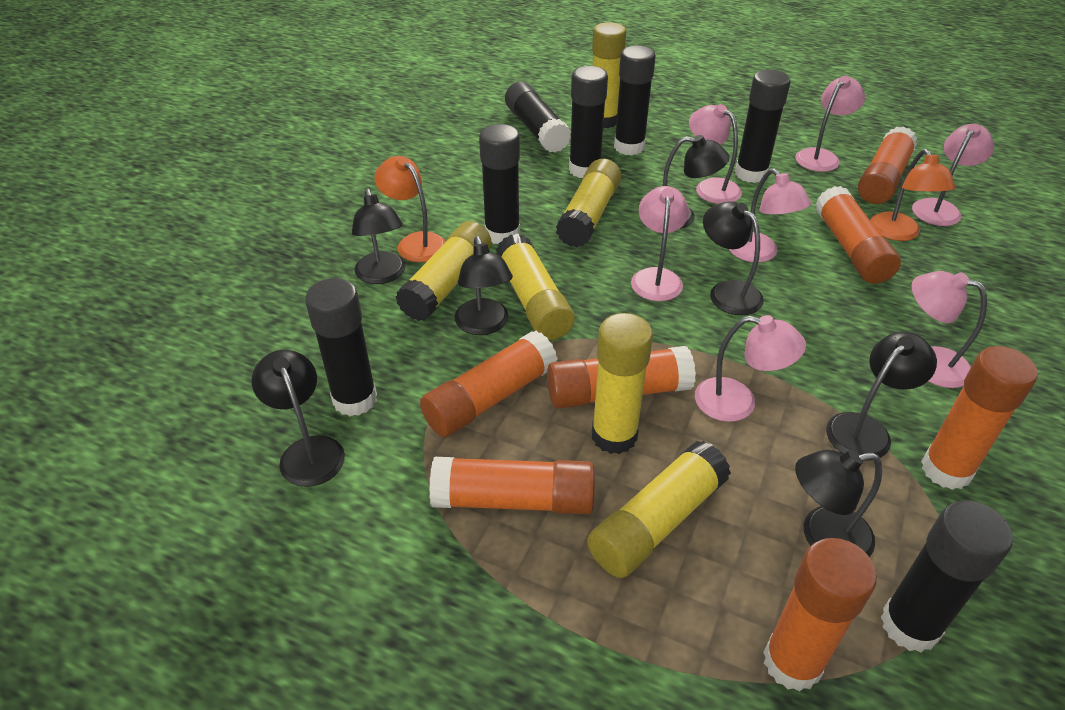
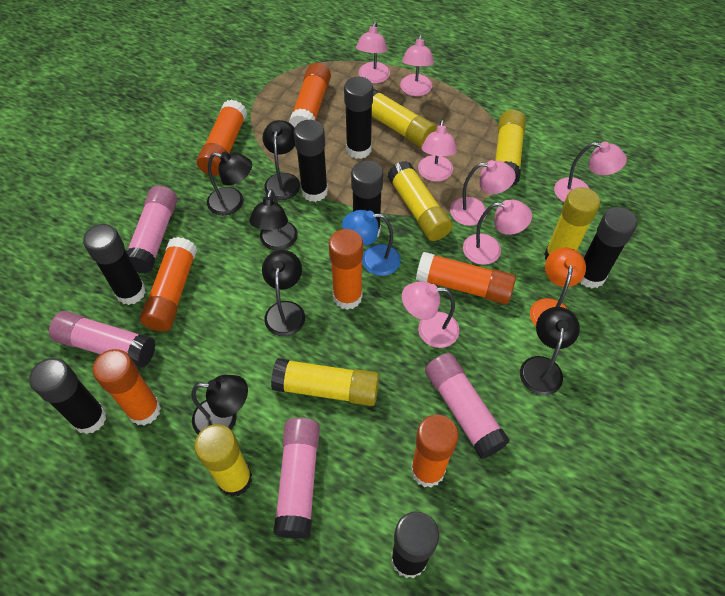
black lamp: [252,350,345,487] [352,189,405,284] [454,236,513,335] [663,135,730,229] [703,201,764,315] [795,450,882,557] [826,332,937,461] = 7 -> [191,375,248,434] [207,151,252,215] [249,189,298,251] [262,250,305,336] [263,120,300,200] [520,307,580,395] = 6
blue lamp: none = 0 -> [342,210,401,276] = 1
orange lamp: [374,156,446,262] [870,149,955,241] = 2 -> [530,248,586,326] = 1
pink glue stick: none = 0 -> [49,311,156,368] [126,186,177,273] [273,418,320,539] [425,353,510,459] = 4

